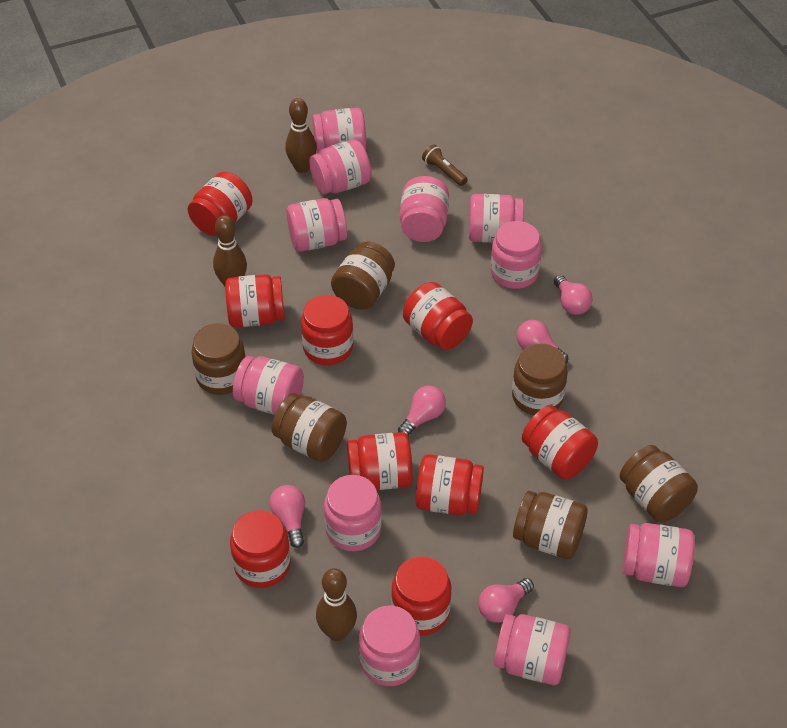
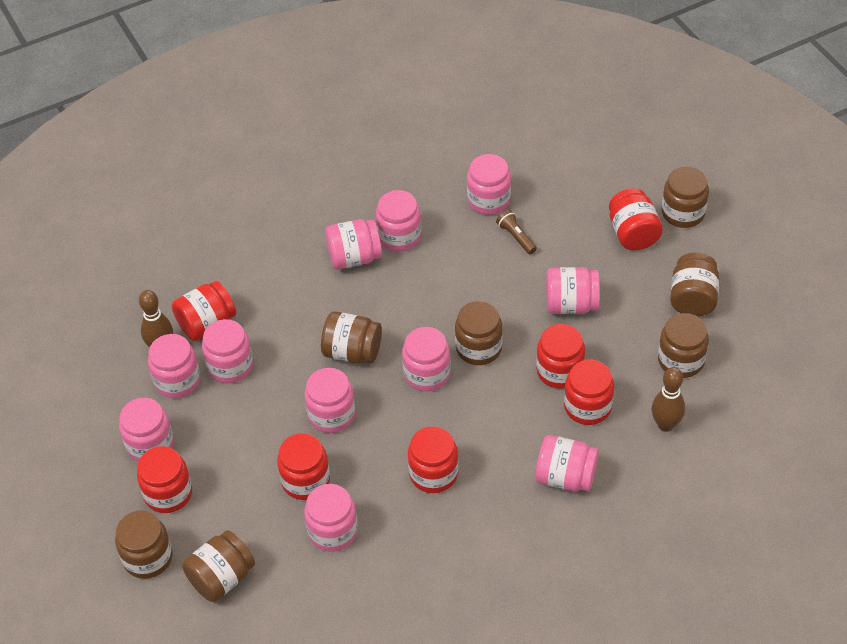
brown bowling pin: [213,215,247,286] [285,98,317,173] [316,568,357,641] = 3 -> [139,290,173,348] [652,367,685,432] = 2
brown jar: [192,323,246,395] [272,394,347,462] [331,241,395,309] [512,343,568,415] [513,491,588,559] [620,445,698,522] = 6 -> [115,511,172,579] [182,530,255,602] [321,311,382,364] [455,301,503,365] [658,313,709,378] [662,167,709,228] [670,252,719,317] = 7
pink light bulb: [269,485,305,548] [398,386,446,437] [478,578,534,623] [516,320,568,363] [554,275,593,315] = 5 -> none = 0
red jar: [188,172,252,236] [225,274,285,327] [230,510,291,588] [301,295,353,365] [347,432,413,490] [391,556,451,636] [403,282,473,350] [416,454,484,515] [522,405,598,479] = 9 -> [137,446,192,513] [172,281,236,341] [277,433,330,500] [408,426,459,493] [536,324,585,389] [564,360,614,425] [609,188,663,250] = 7

